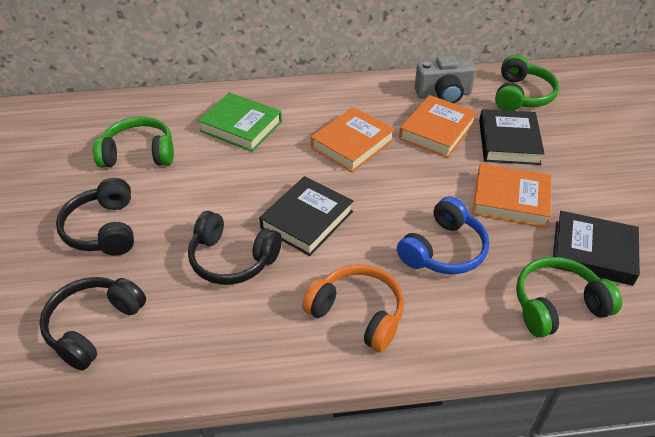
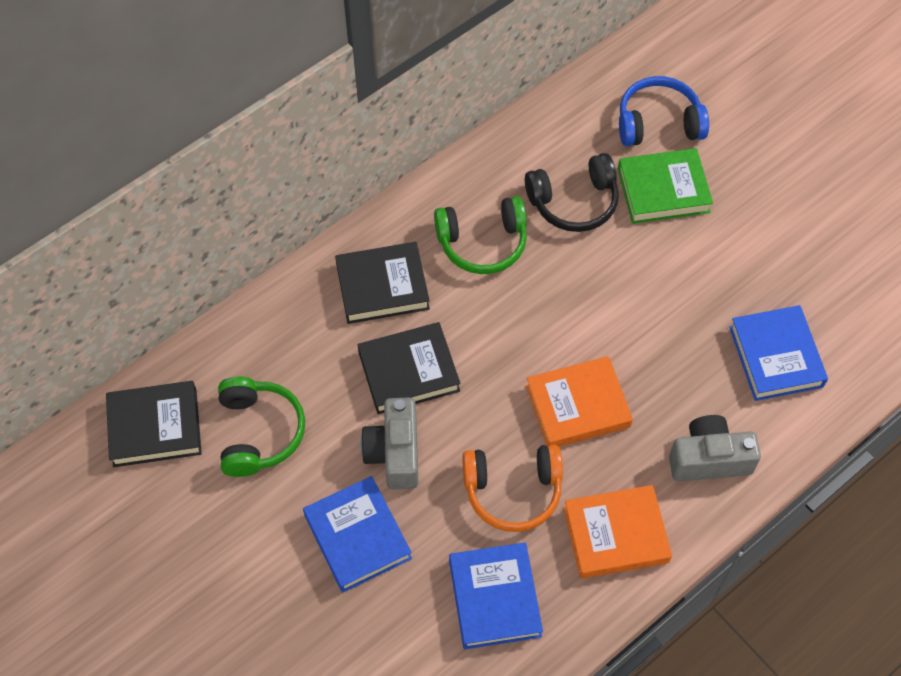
black headphones: [39,277,146,370] [56,178,134,256] [188,211,282,285] = 3 -> [525,153,619,232] = 1
blue book: none = 0 -> [303,476,412,592] [449,542,543,649] [729,305,828,401] = 3
green headphones: [93,116,174,168] [495,55,559,111] [516,257,622,338] = 3 -> [218,376,305,477] [434,196,527,274] = 2
grey camera: [415,55,476,103] = 1 -> [361,397,418,489] [669,415,761,482] = 2
orange book: [311,107,395,172] [399,95,477,158] [472,164,551,227] = 3 -> [526,356,633,447] [564,485,672,579] = 2

